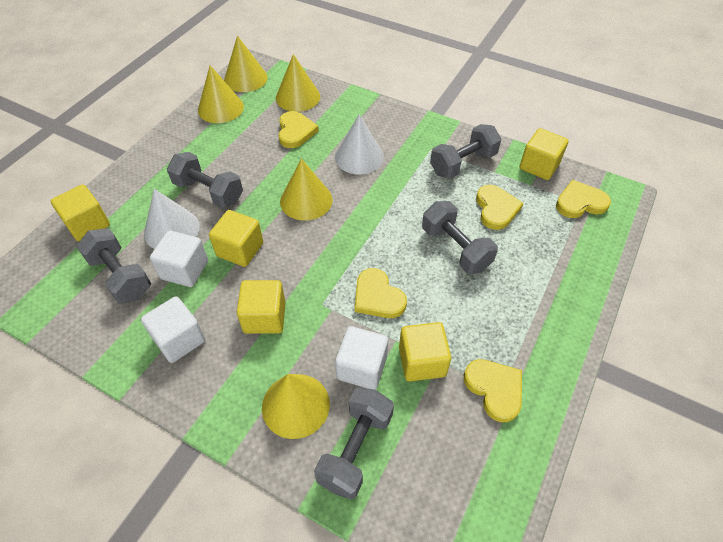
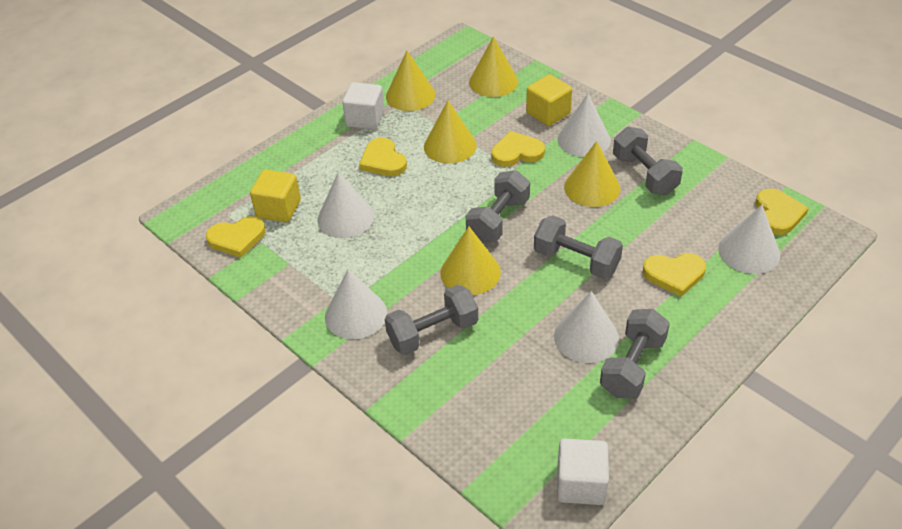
white cone: [144,189,200,249] [335,114,384,175] = 2 -> [318,172,374,238] [325,269,387,339] [554,291,619,363] [558,94,611,157] [718,205,780,274] = 5
white cube: [141,296,205,363] [150,230,208,287] [335,326,388,390] = 3 -> [342,82,385,129] [557,439,609,505] = 2
yellow cube: [51,184,110,241] [209,210,263,267] [236,280,286,334] [399,322,451,382] [520,128,569,180] = 5 -> [250,169,301,222] [526,74,572,126] = 2

